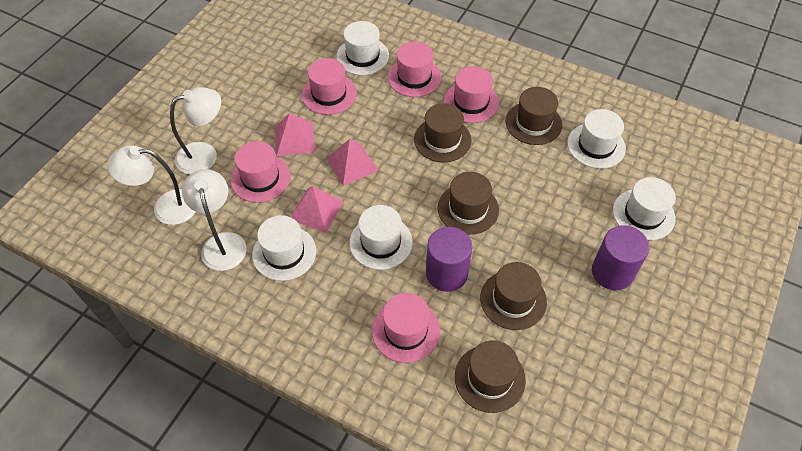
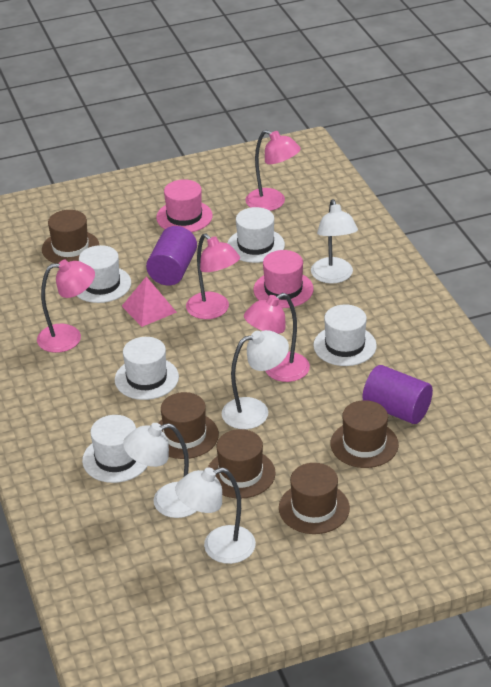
pink hat: [231,141,291,203] [302,58,357,115] [372,293,440,363] [388,42,442,97] [444,66,499,123] = 5 -> [156,179,213,232] [253,250,314,308] = 2
pink lamp: none = 0 -> [37,260,95,353] [186,233,240,319] [244,293,310,382] [245,130,301,211] = 4
pink pyramid: [274,113,315,156] [291,186,344,233] [326,139,378,186] = 3 -> [122,277,177,327] = 1
white lamp: [107,145,195,225] [170,87,221,174] [182,169,247,271] = 3 -> [123,423,196,518] [175,467,256,564] [222,330,289,429] [311,199,358,284] = 4

